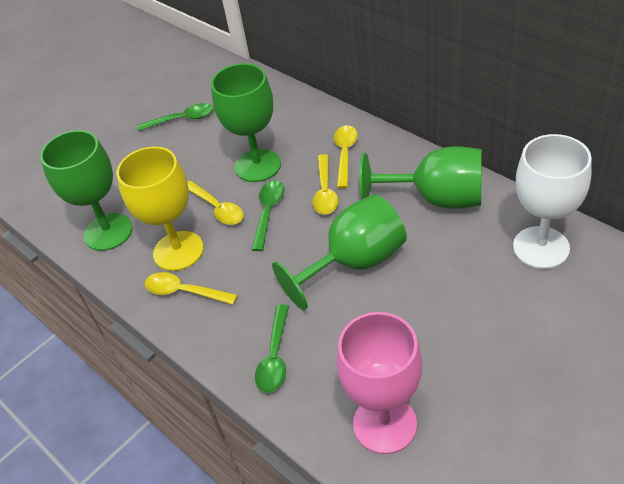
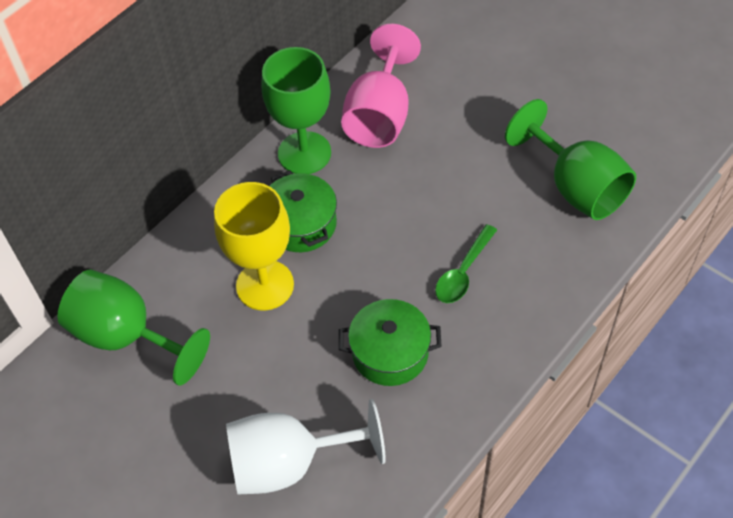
green goblet: [40,130,133,251] [211,63,281,182] [272,194,407,310] [359,146,482,209] = 4 -> [57,269,210,386] [262,47,331,174] [505,99,636,220] = 3
green pot: none = 0 -> [270,170,337,252] [339,299,442,386] = 2
green spoon: [137,103,214,131] [251,180,285,251] [255,305,289,393] = 3 -> [435,224,497,303] = 1
yellow spoon: [145,272,238,305] [187,181,244,225] [312,154,338,214] [334,125,358,188] = 4 -> none = 0

